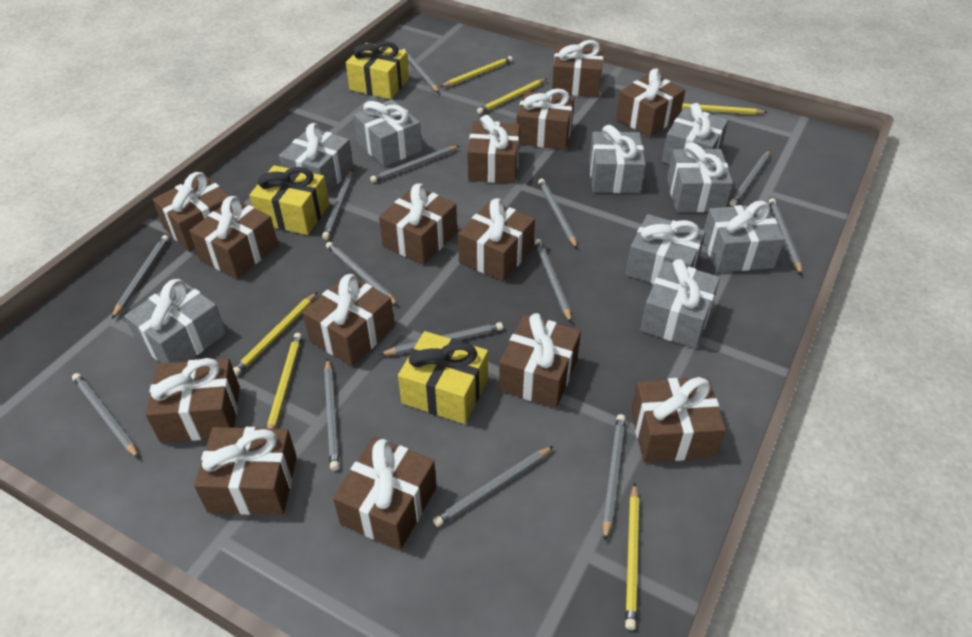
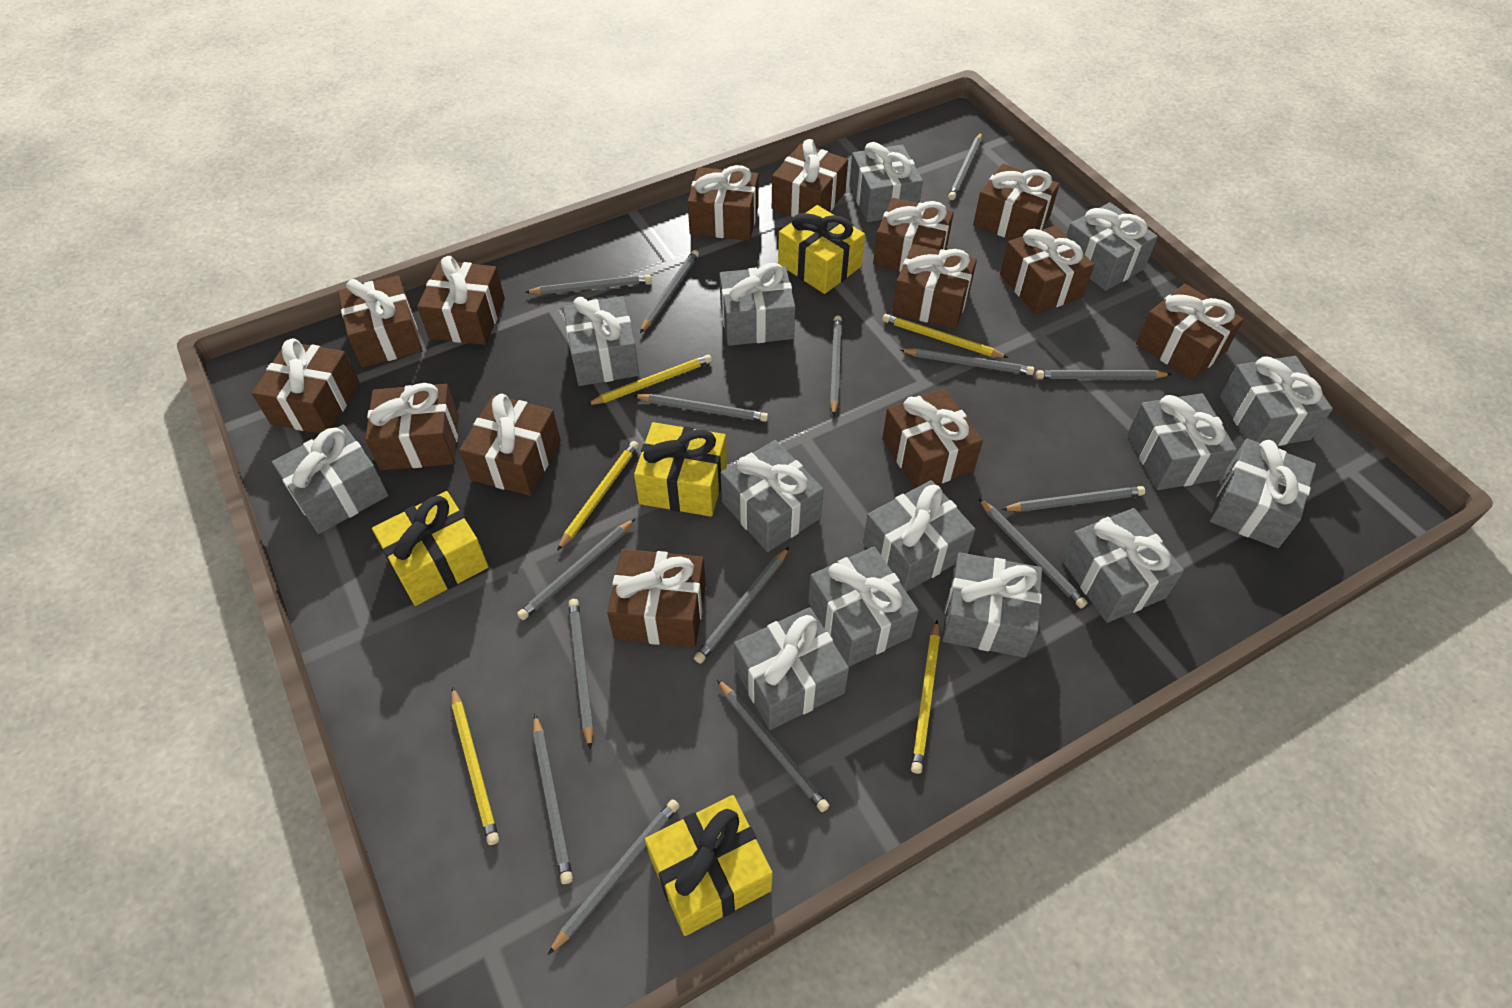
grey gift: [124,279,226,363] [279,123,354,194] [354,99,422,167] [589,125,646,193] [626,214,706,284] [640,259,720,348] [662,103,728,164] [667,142,733,212] [703,201,785,272] = 9 -> [272,425,388,534] [563,296,639,386] [719,263,795,346] [721,440,824,552] [734,607,849,730] [808,547,919,667] [849,142,923,222] [863,480,975,592] [942,552,1042,658] [1062,508,1184,623] [1066,202,1158,291] [1127,393,1237,490] [1209,439,1316,548] [1220,356,1333,446] = 14
grey pencil: [72,373,139,458] [112,235,169,319] [322,170,353,240] [324,358,339,471] [326,242,398,305] [370,146,459,183] [379,322,503,355] [402,49,439,93] [433,446,554,527] [535,239,572,322] [538,179,577,248] [603,414,626,541] [730,151,770,206] [769,198,802,275] = 14 -> [517,518,635,620] [525,274,651,295] [533,714,573,884] [548,799,680,955] [568,599,594,750] [633,394,768,422] [640,250,699,333] [694,547,789,664] [717,679,830,812] [830,316,842,417] [900,348,1034,375] [948,133,982,200] [978,498,1088,608] [1001,486,1145,512] [1036,370,1172,379] = 15
yellow gift: [249,165,329,235] [346,41,409,99] [398,331,488,424] = 3 -> [372,491,489,606] [634,422,727,517] [645,795,773,936] [778,205,865,294] = 4
yellow pencil: [233,292,317,376] [267,333,302,429] [440,56,513,87] [477,79,546,114] [625,483,639,630] [682,103,768,115] = 6 -> [451,686,499,845] [557,441,639,551] [587,355,712,405] [883,314,1009,358] [911,620,940,774] = 5

